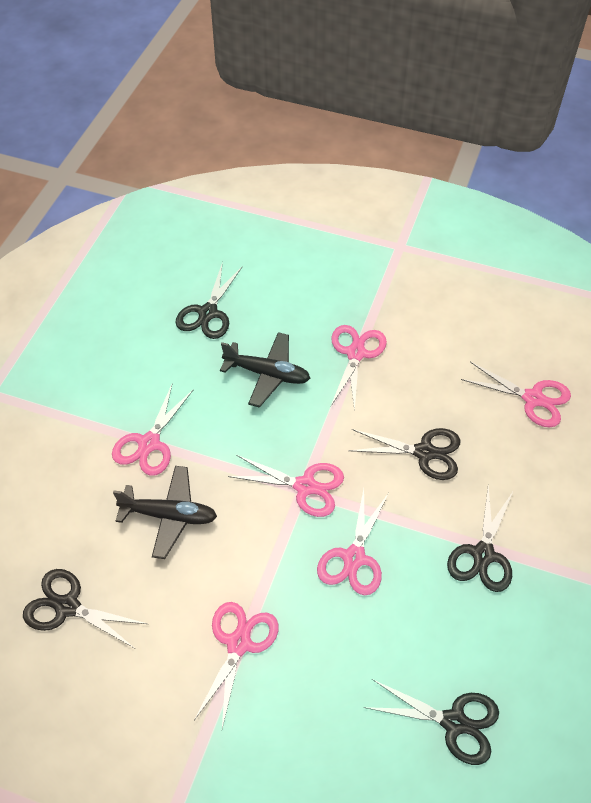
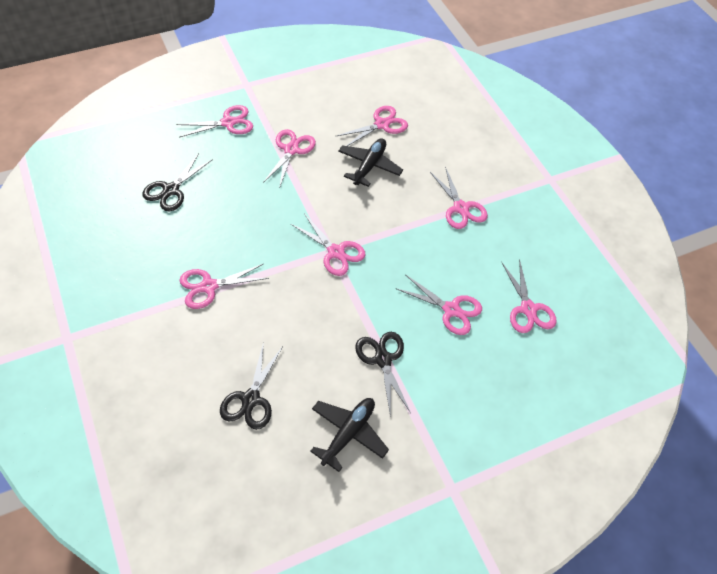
black scissors: [23,569,148,648] [176,262,243,339] [348,428,461,480] [364,679,499,765] [447,485,514,592] = 5 -> [142,153,213,211] [220,342,283,430] [355,332,411,418] = 3
pink scissors: [112,382,194,476] [194,602,279,729] [228,455,344,517] [317,489,389,595] [331,325,387,411] [461,362,571,427] = 6 -> [176,105,253,137] [179,264,269,309] [263,129,316,189] [291,215,366,276] [337,106,408,146] [397,274,482,335] [430,167,488,229] [501,259,556,333] = 8

